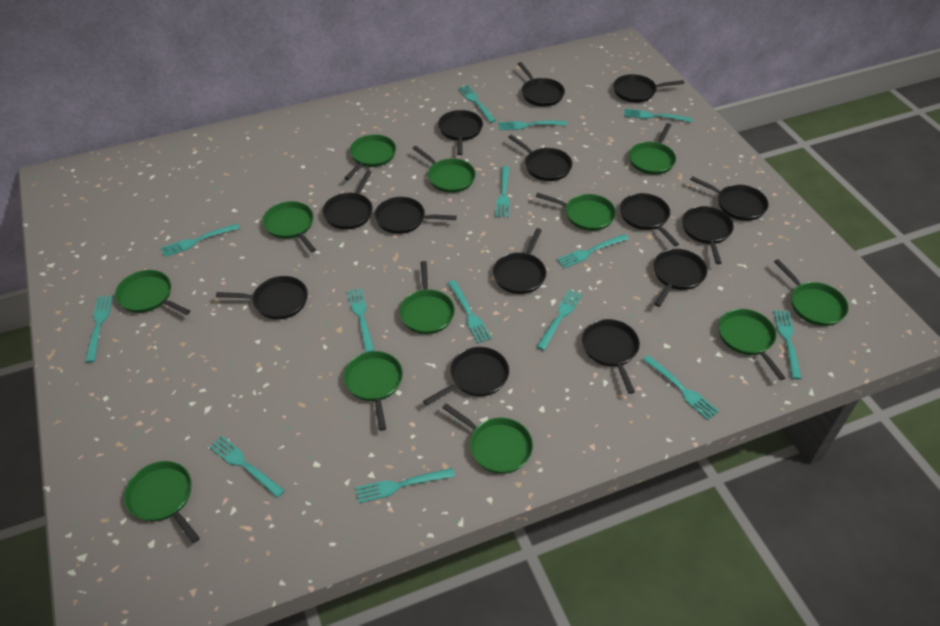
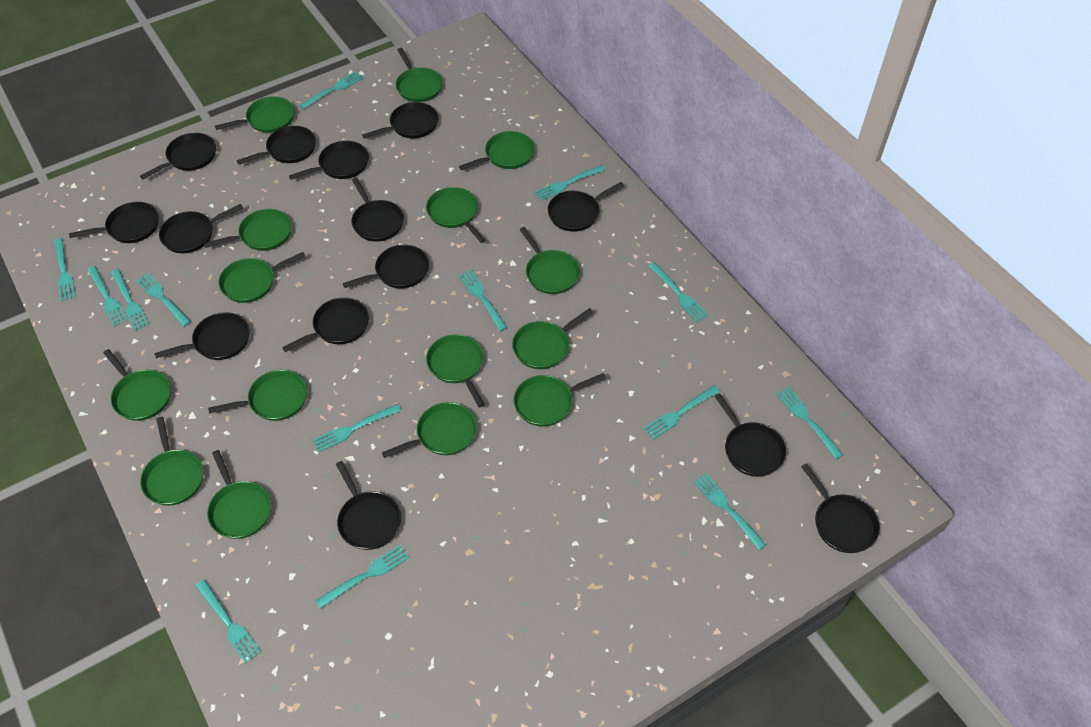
green pan: [115,270,190,315] [124,461,200,543] [263,201,316,252] [343,351,403,431] [344,134,396,180] [399,261,455,334] [412,146,476,193] [442,403,533,474] [536,192,616,231] [629,123,676,175] [718,309,785,380] [774,259,849,326] = 12 -> [103,349,171,421] [140,417,203,506] [204,209,292,251] [207,450,271,539] [208,370,307,421] [215,96,295,133] [218,252,305,303] [382,402,477,458] [396,48,443,102] [426,187,486,243] [426,334,485,407] [459,131,535,170] [512,308,593,369] [514,373,606,426] [519,227,580,294] = 15

